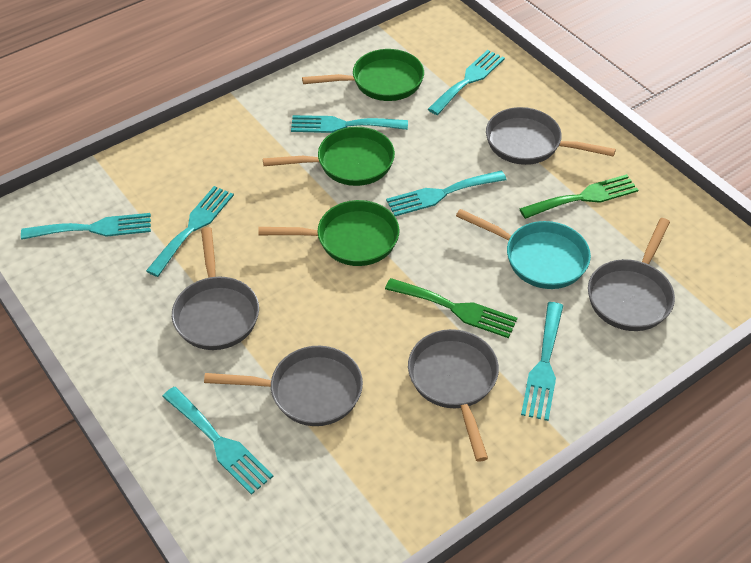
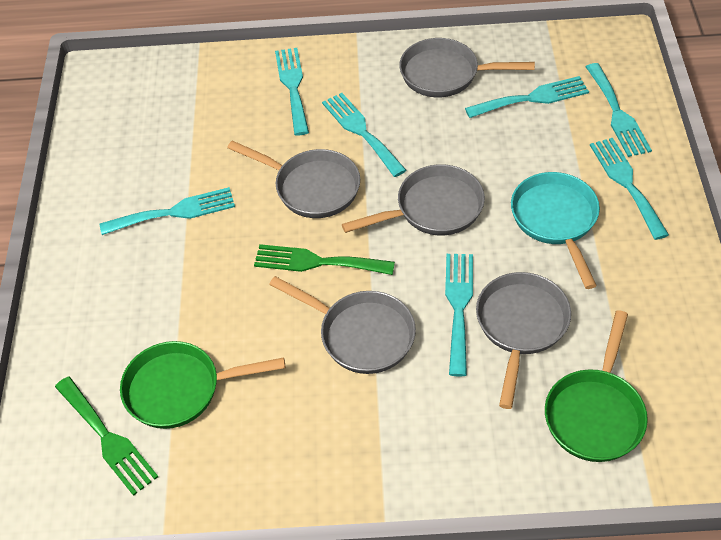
green pan: [258,200,399,266] [263,127,395,186] [302,49,424,101] = 3 -> [120,341,285,429] [545,310,648,462] = 2

